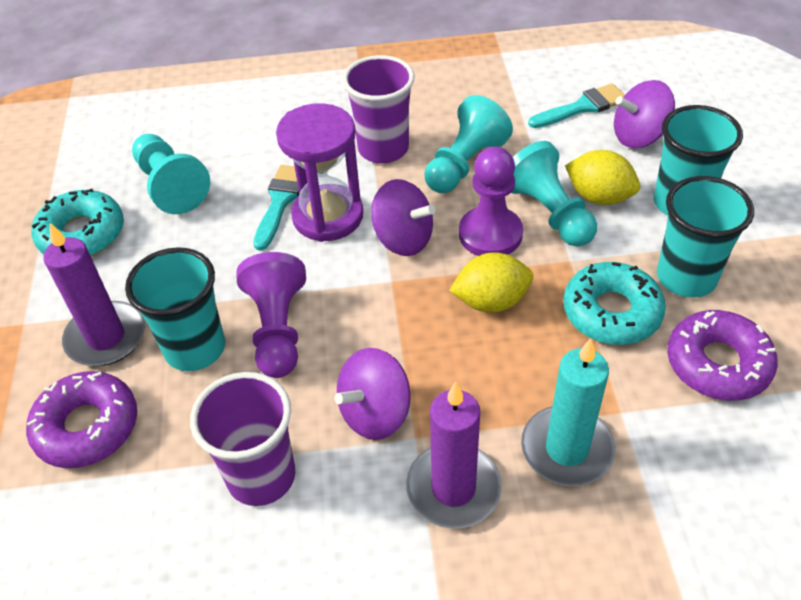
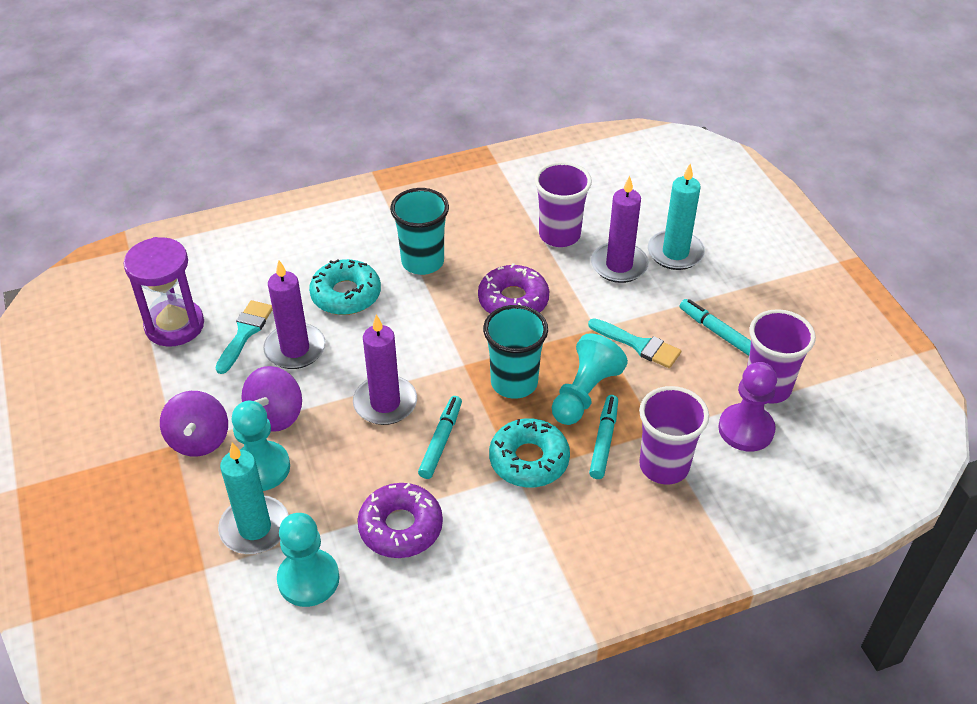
purple candle: [43,223,145,366] [406,382,502,529] = 2 -> [263,260,326,369] [353,314,417,425] [591,176,649,283] = 3
purple cup: [190,372,295,506] [342,55,415,164] = 2 -> [535,162,592,247] [639,386,709,484] [747,309,816,404] = 3
purple pawn: [236,252,306,378] [459,147,523,256] = 2 -> [718,362,777,451] = 1
purple spinning top: [334,348,411,440] [371,179,436,256] [614,80,675,148] = 3 -> [160,391,228,457] [241,366,302,432] = 2
turquoise candle: [521,338,615,486] = 1 -> [218,443,289,554] [648,164,705,270] = 2
turquoise cup: [125,247,225,371] [654,105,743,216] [657,176,754,297] = 3 -> [390,188,449,275] [483,305,548,399] = 2
turquoise marker: none = 0 -> [418,396,462,479] [589,395,618,479] [679,299,751,356] = 3
yellow lemon: [449,252,533,313] [565,150,640,205] = 2 -> none = 0

